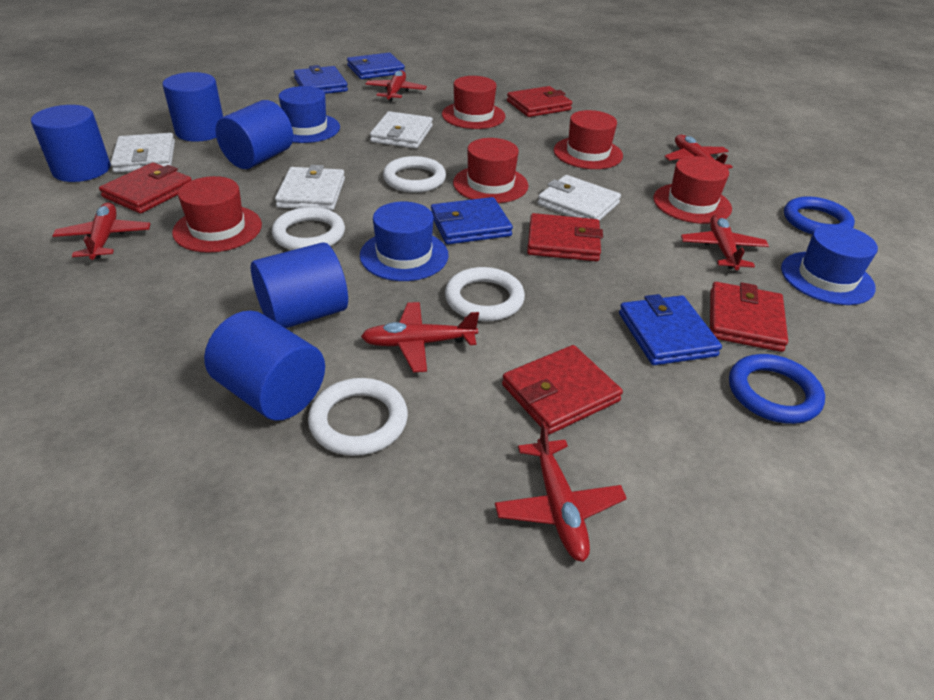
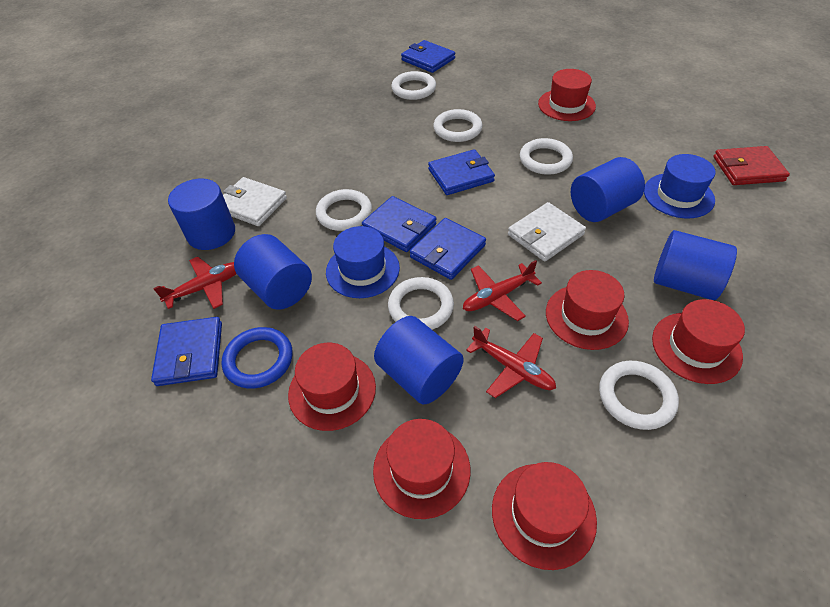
blue hat: [279,86,340,143] [360,202,449,281] [781,224,878,305] = 3 -> [326,226,400,298] [644,154,716,218] = 2
blue ring: [729,354,825,424] [784,196,855,234] = 2 -> [222,327,293,389] = 1
blue wallet: [294,65,348,94] [347,53,405,79] [431,197,513,245] [619,294,722,365] = 4 -> [151,317,222,386] [362,196,436,252] [401,40,455,73] [410,218,486,280] [428,149,495,195] = 5
red hat: [172,176,262,253] [442,76,505,129] [453,138,528,203] [554,110,623,169] [653,156,732,224] = 5 -> [288,343,376,431] [373,419,470,519] [492,462,597,570] [538,69,596,121] [546,270,629,350] [652,299,745,384] = 6
red plane: [53,203,150,260] [361,302,479,372] [366,70,427,102] [495,422,627,562] [664,135,733,169] [681,214,769,270] = 6 -> [153,257,236,309] [463,260,542,321] [466,326,556,398] = 3
red wallet: [99,162,192,213] [502,345,623,434] [507,86,572,117] [527,213,603,261] [710,282,788,352] = 5 -> [713,146,790,185] = 1
white ring: [272,207,345,250] [308,378,408,456] [383,156,446,193] [445,267,525,321] = 4 -> [316,189,372,231] [388,277,454,330] [392,71,436,100] [433,109,483,142] [520,138,573,175] [599,361,679,430] = 6
white wallet: [110,133,175,173] [275,165,345,210] [370,111,433,149] [537,175,621,221] = 4 -> [223,177,287,226] [508,202,586,262] = 2

